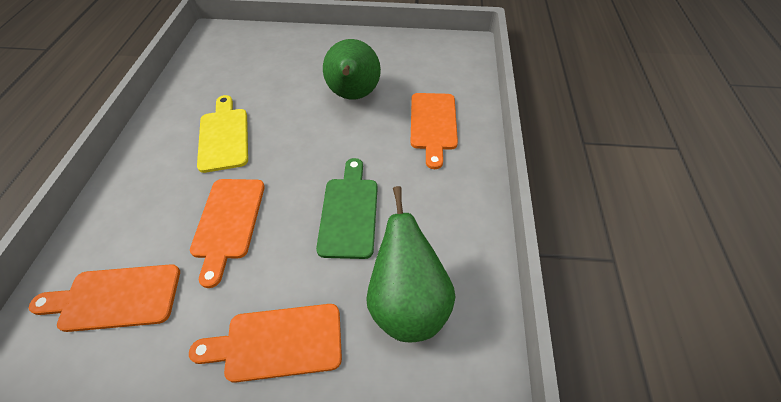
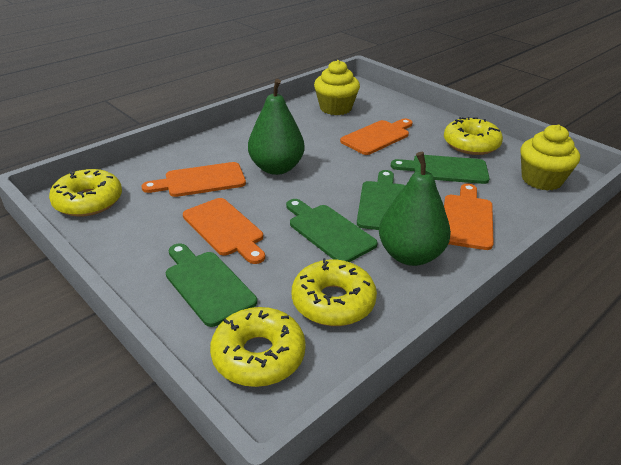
green cutting board: [316,158,378,259] = 1 -> [166,243,257,327] [286,199,378,262] [357,170,405,230] [391,155,490,184] = 4
yellow cupcake: none = 0 -> [314,60,360,115] [520,125,580,191] = 2
yellow cutting board: [197,95,248,173] = 1 -> none = 0
yellow donut: none = 0 -> [49,169,122,217] [210,307,306,387] [292,258,377,326] [444,117,503,155] = 4

